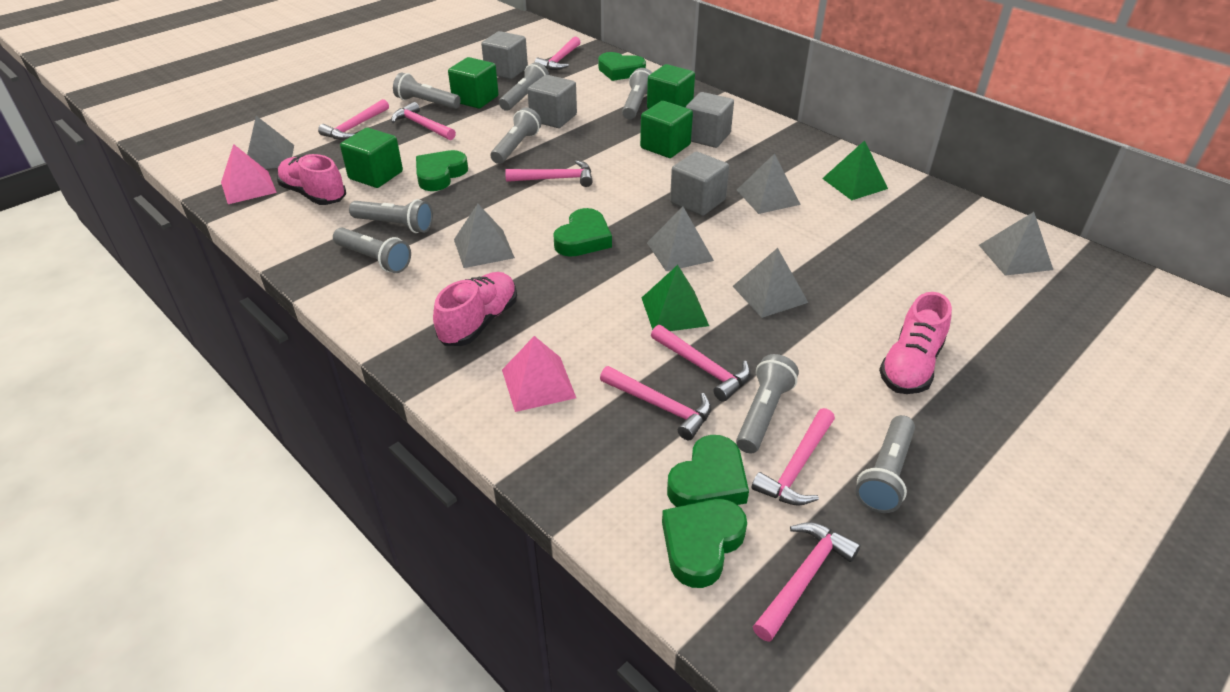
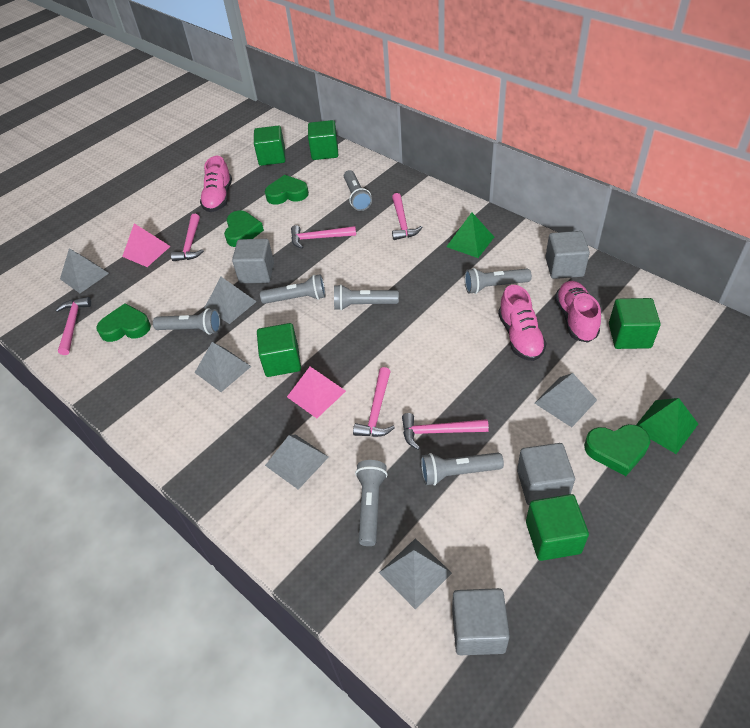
green cube: [340,128,403,188] [448,57,499,109] [640,101,693,158] [647,64,695,109] = 4 -> [254,125,285,166] [257,323,301,377] [308,120,338,160] [526,494,589,561] [609,298,661,349] = 5
green heart: [416,150,468,191] [553,208,612,257] [598,52,646,81] [662,499,747,588] [667,435,749,507] = 5 -> [96,303,151,342] [224,210,264,247] [265,175,309,205] [584,424,650,476] = 4
grey flashlight: [333,227,411,273] [349,199,433,233] [393,72,461,109] [491,107,541,164] [499,62,549,111] [622,68,652,119] [736,354,799,454] [856,415,915,513] = 8 -> [153,308,221,335] [260,274,326,304] [334,284,399,310] [344,170,372,211] [355,460,388,546] [421,453,504,485] [465,268,532,294] = 7
pink hammer: [318,99,389,140] [391,102,456,140] [505,160,593,187] [535,37,580,70] [600,366,711,440] [651,325,751,402] [751,408,835,506] [753,522,861,642] = 8 -> [55,297,91,355] [171,214,204,261] [291,225,356,249] [353,367,395,437] [392,193,423,240] [402,413,489,450] = 6

